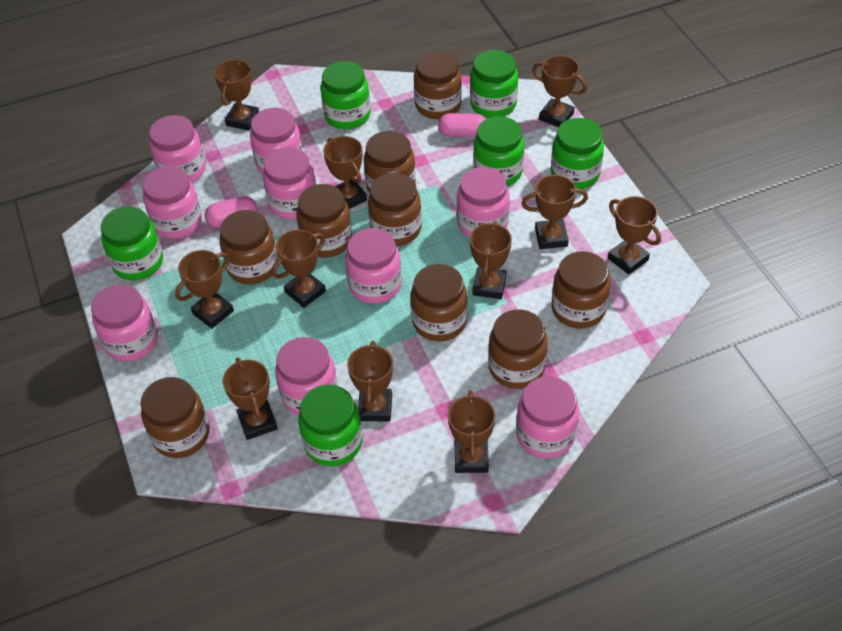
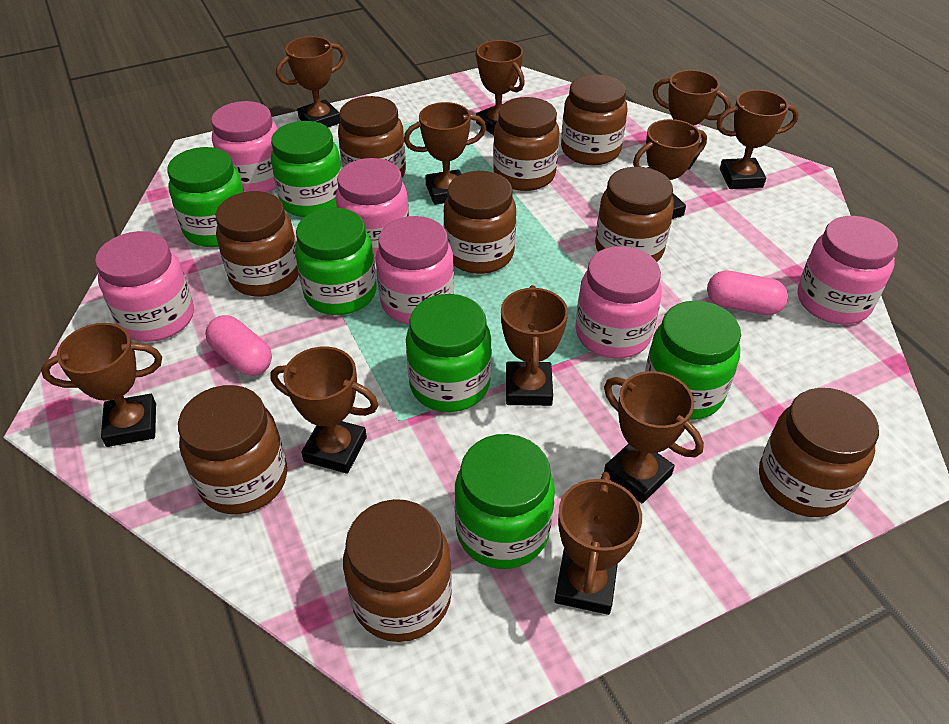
pink jar: [91,284,158,362] [142,166,202,239] [149,115,206,182] [250,108,303,174] [263,147,316,219] [275,337,338,416] [345,228,402,304] [457,167,510,238] [516,376,579,459] = 9 -> [95,231,194,342] [211,101,278,192] [335,158,409,260] [376,216,454,324] [575,246,662,359] [798,216,898,324] = 6

